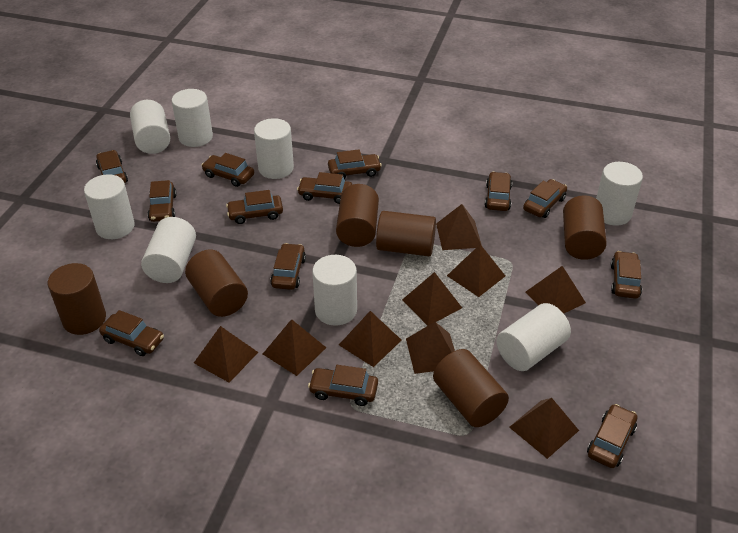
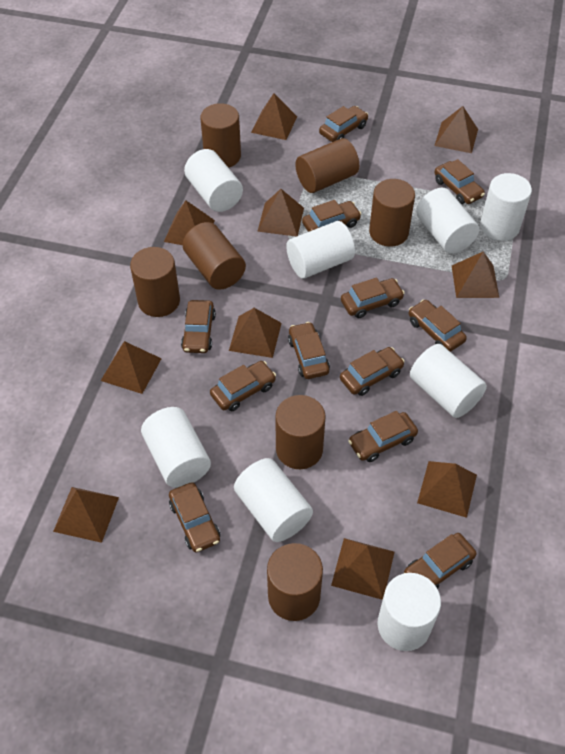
brown car: [96,150,128,183] [99,310,164,356] [147,180,177,222] [201,153,254,187] [226,190,283,224] [270,243,306,290] [297,172,352,204] [308,365,378,406] [328,149,382,179] [485,172,512,211] [523,179,567,218] [587,404,637,468] [611,251,642,299] = 13 -> [169,482,220,552] [181,300,216,353] [210,361,276,411] [288,322,330,379] [302,200,361,232] [319,106,368,142] [340,347,405,396] [341,277,405,318] [348,411,418,462] [404,533,476,589] [409,299,467,352] [434,159,485,204] = 12
brown cylinder: [48,263,106,335] [185,250,248,317] [336,184,379,247] [376,211,436,256] [433,349,509,427] [563,195,607,260] = 6 -> [130,247,180,317] [182,222,246,290] [200,103,241,168] [267,543,323,621] [275,395,326,469] [295,138,359,193] [369,179,415,247] = 7
brown pyramid: [194,326,258,383] [263,319,326,376] [339,311,401,367] [402,272,462,326] [406,322,455,374] [436,204,482,250] [447,244,505,297] [509,398,579,459] [525,266,586,314] = 9 -> [53,487,119,543] [101,341,162,394] [164,200,215,245] [229,308,282,358] [251,93,297,140] [257,189,304,237] [331,538,394,600] [417,461,477,518] [434,106,478,153] [452,251,499,298] = 10

